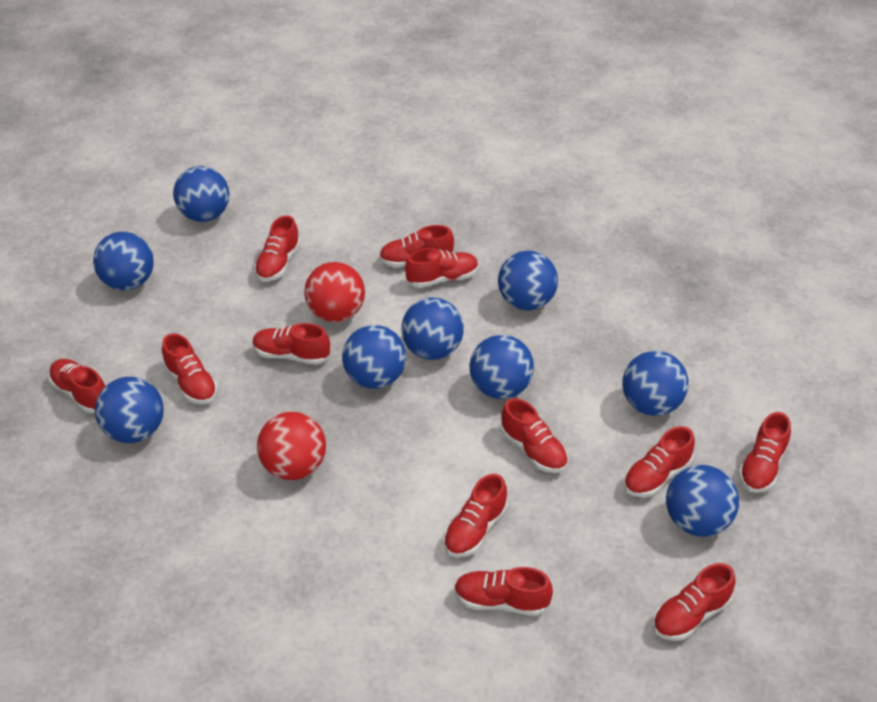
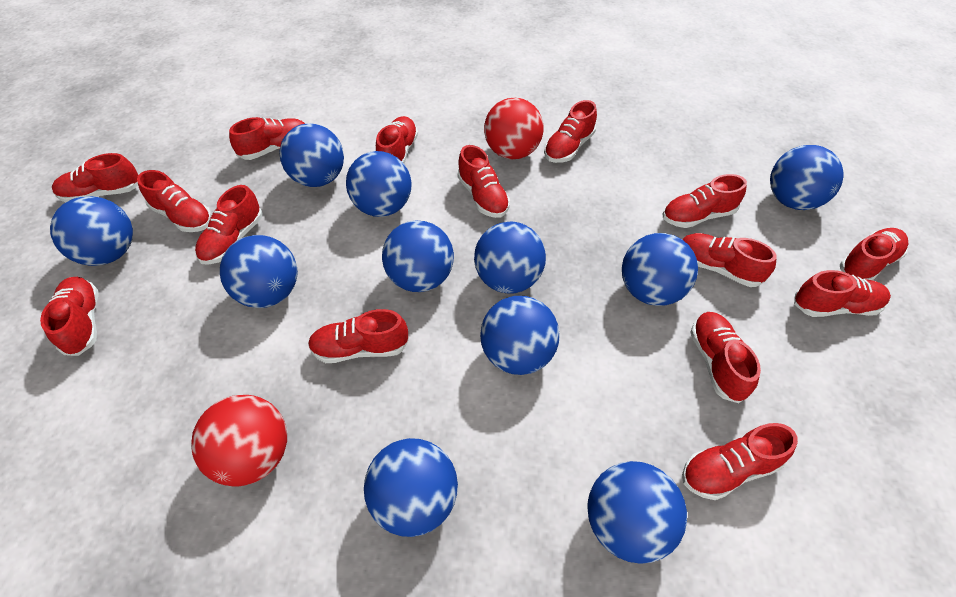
blue ball: [93,232,154,290] [95,377,164,443] [173,166,230,222] [342,325,406,389] [402,298,464,360] [469,335,534,399] [498,250,558,311] [622,351,689,416] [666,465,739,537] = 9 -> [50,196,133,266] [220,235,298,308] [280,123,344,187] [346,151,411,217] [364,438,458,537] [382,221,454,292] [474,222,546,294] [480,296,560,375] [587,461,687,564] [622,233,698,306] [770,145,844,210] = 11
red shoe: [49,359,105,413] [162,333,218,404] [253,323,330,365] [254,215,300,282] [379,225,454,267] [405,248,479,288] [443,474,508,557] [454,567,553,616] [501,398,568,473] [624,426,695,497] [653,563,736,641] [738,412,791,493] = 12 -> [40,277,98,356] [52,153,138,202] [137,170,212,232] [195,185,262,265] [229,117,305,160] [308,309,409,363] [376,116,418,164] [457,145,510,218] [544,100,597,163] [663,174,747,228] [682,233,777,287] [682,423,798,500] [690,312,761,403] [794,270,891,317] [840,228,908,280] = 15

